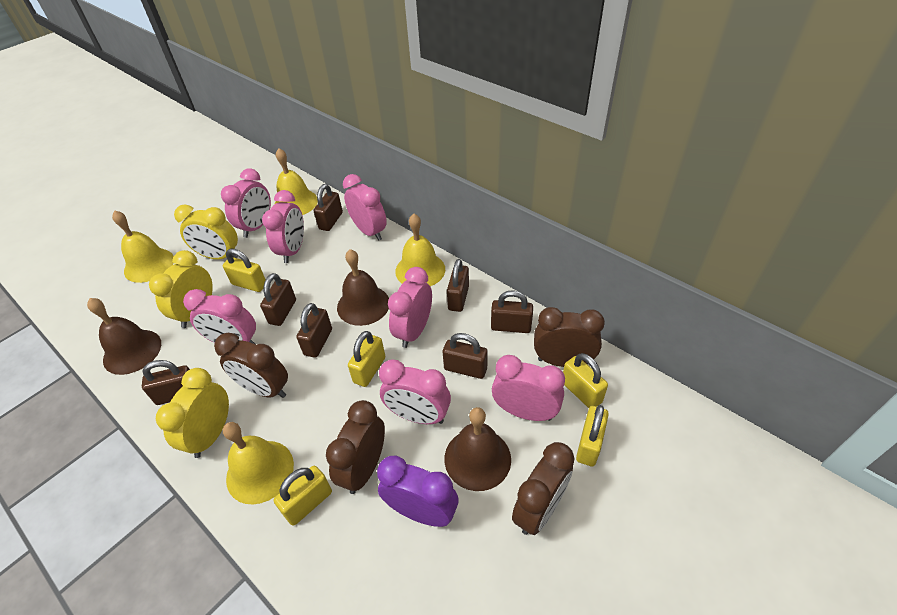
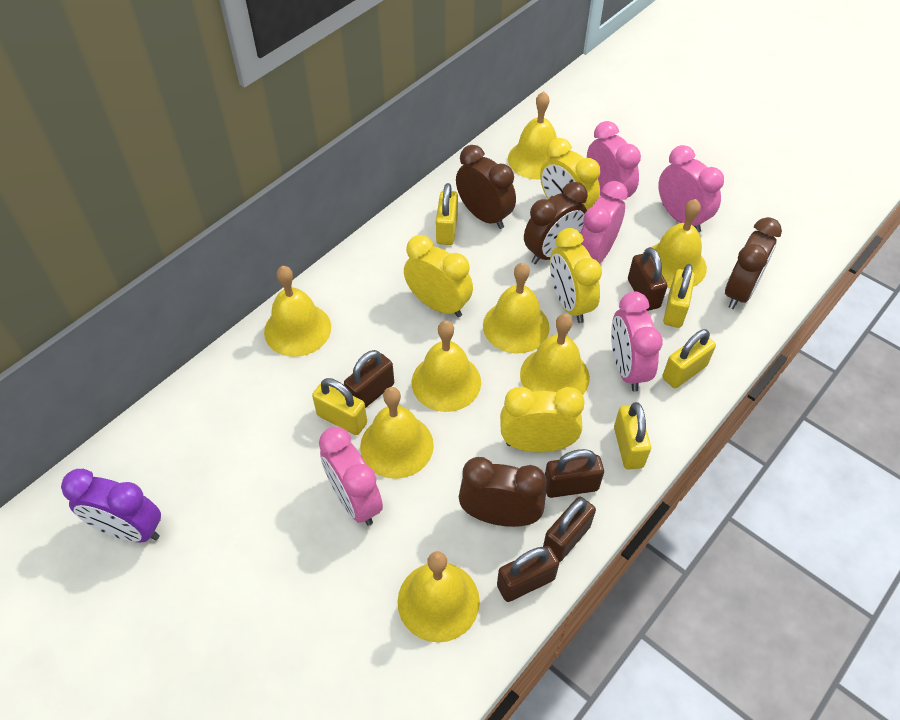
brown bell: [87,298,161,375] [337,249,389,326] [445,407,511,491] = 3 -> none = 0
brown padlock: [142,360,190,405] [260,273,296,326] [296,303,332,358] [313,184,343,231] [443,333,488,379] [447,259,469,312] [491,290,533,333] = 7 -> [344,350,394,408] [497,546,559,602] [543,497,596,562] [545,449,604,498] [628,247,667,311] = 5
pink clock: [183,289,256,344] [221,168,271,238] [262,190,304,263] [343,174,387,241] [379,359,451,424] [388,267,432,348] [492,355,565,421] = 7 -> [319,427,383,526] [580,181,628,264] [587,121,641,200] [611,291,663,391] [659,145,724,232] = 5
yellow bell: [112,210,174,283] [223,422,294,504] [275,148,318,215] [395,214,445,286] = 4 -> [264,266,331,357] [360,387,434,479] [397,551,480,643] [412,320,481,412] [483,263,550,354] [508,91,557,179] [520,314,590,395] [651,199,707,288] = 8
yellow clock: [149,250,213,328] [156,368,229,458] [174,204,238,260] = 3 -> [404,235,473,317] [500,387,585,453] [540,138,600,210] [550,228,602,323] = 4

